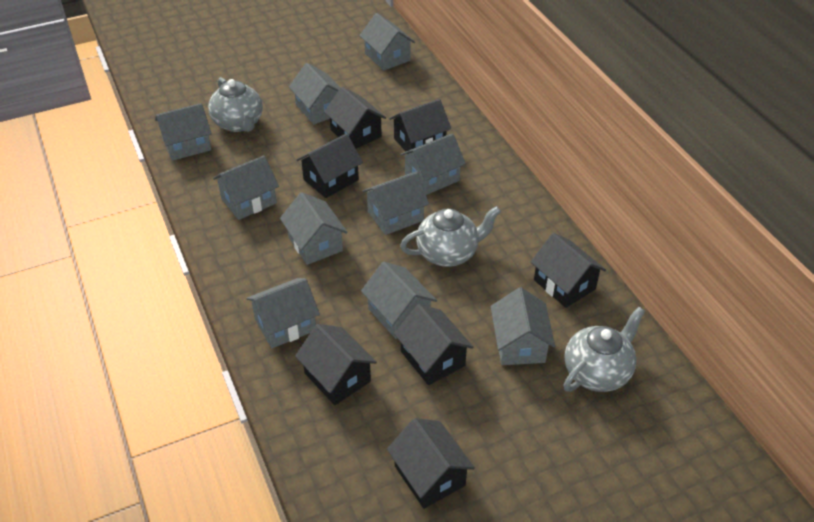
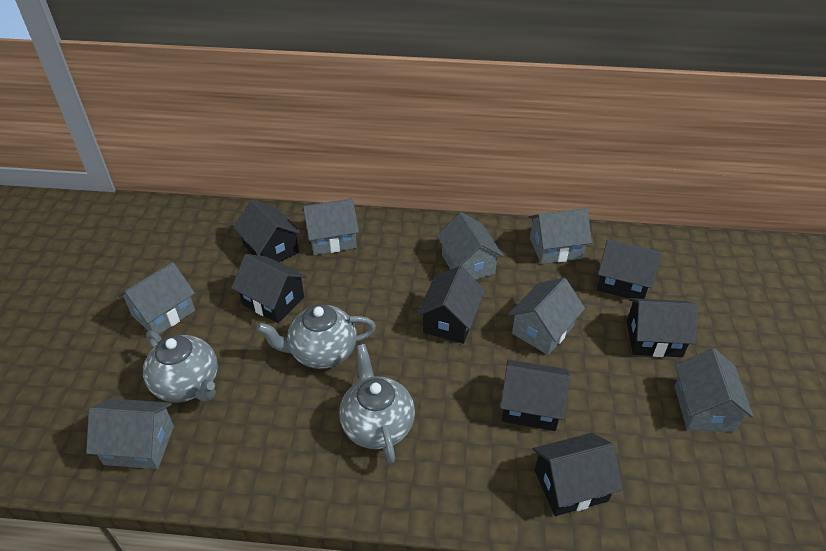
grey house: [155,103,212,161] [213,155,279,220] [246,278,320,349] [280,192,348,265] [289,63,341,125] [359,13,415,71] [361,262,437,339] [362,172,429,235] [400,133,466,195] [490,287,555,365] = 10 -> [86,399,174,469] [118,262,195,335] [302,198,359,255] [437,212,503,280] [508,278,585,355] [529,208,592,264] [674,348,754,432] = 7

